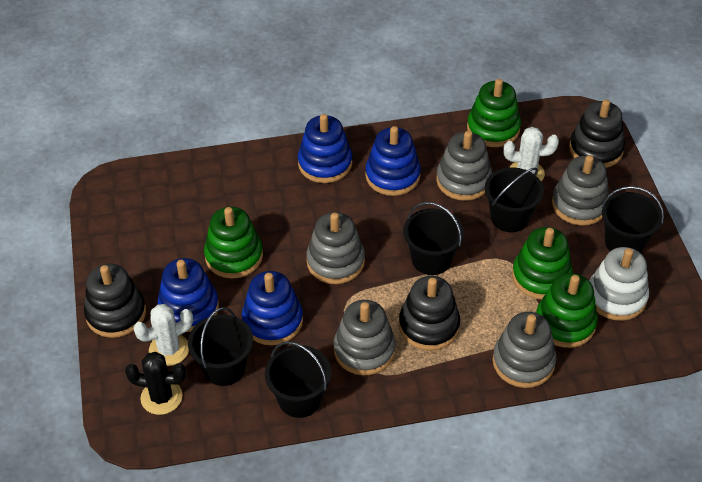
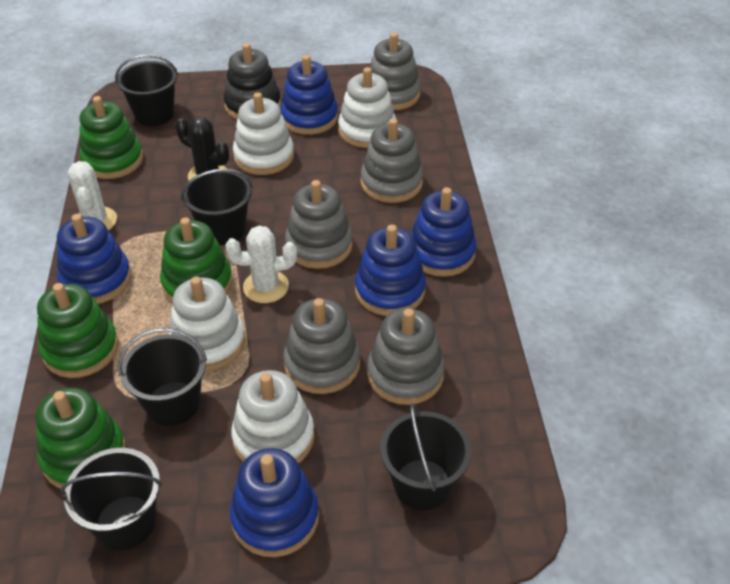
black stacking toy: [84,264,146,338] [399,276,460,351] [569,99,625,168] = 3 -> [224,43,281,120] = 1
blue stacking toy: [157,258,219,332] [242,271,303,345] [298,114,352,183] [365,126,421,196] = 4 -> [57,214,131,304] [230,448,319,557] [280,55,338,135] [355,225,426,316] [411,187,476,277] = 5
white stacking toy: [590,247,649,321] = 1 -> [169,276,245,371] [231,370,315,463] [233,92,294,175] [338,67,396,148] = 4

